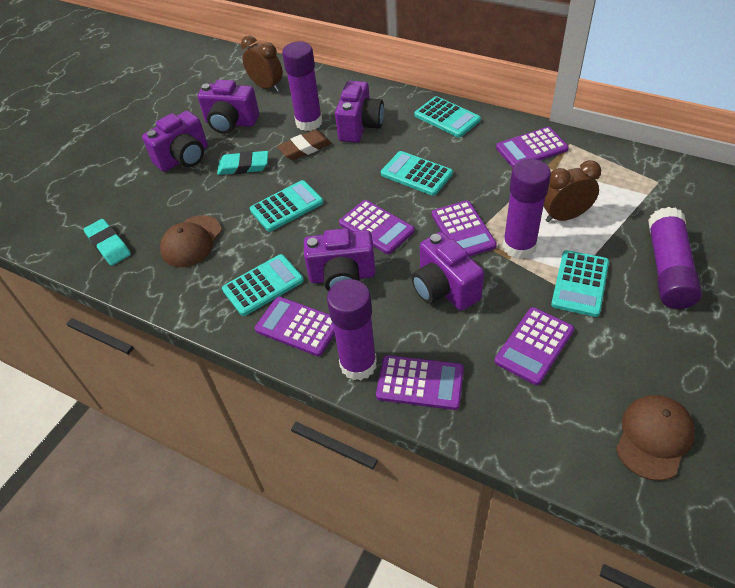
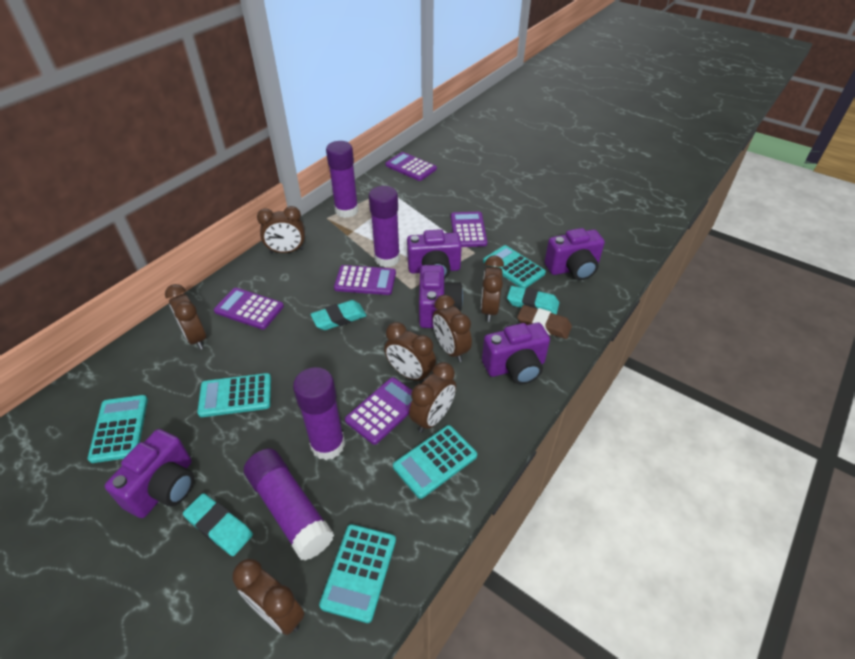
brown cap: [160,215,222,267] [616,395,695,481] = 2 -> none = 0
brown clock: [241,36,283,92] [543,160,601,222] = 2 -> [165,284,206,349] [232,559,304,635] [257,206,305,253] [384,322,436,382] [409,362,456,433] [433,295,472,362] [481,256,504,322] = 7
purple calculator: [255,297,335,356] [339,200,414,254] [376,355,464,410] [432,200,497,257] [495,307,574,385] [496,127,569,168] = 6 -> [214,288,284,330] [334,265,396,295] [345,377,412,445] [385,152,437,181] [451,212,487,247] = 5
turquoise eraser: [84,219,131,266] [217,151,268,175] = 2 -> [183,493,253,556] [311,300,367,330] [507,286,559,314] = 3

